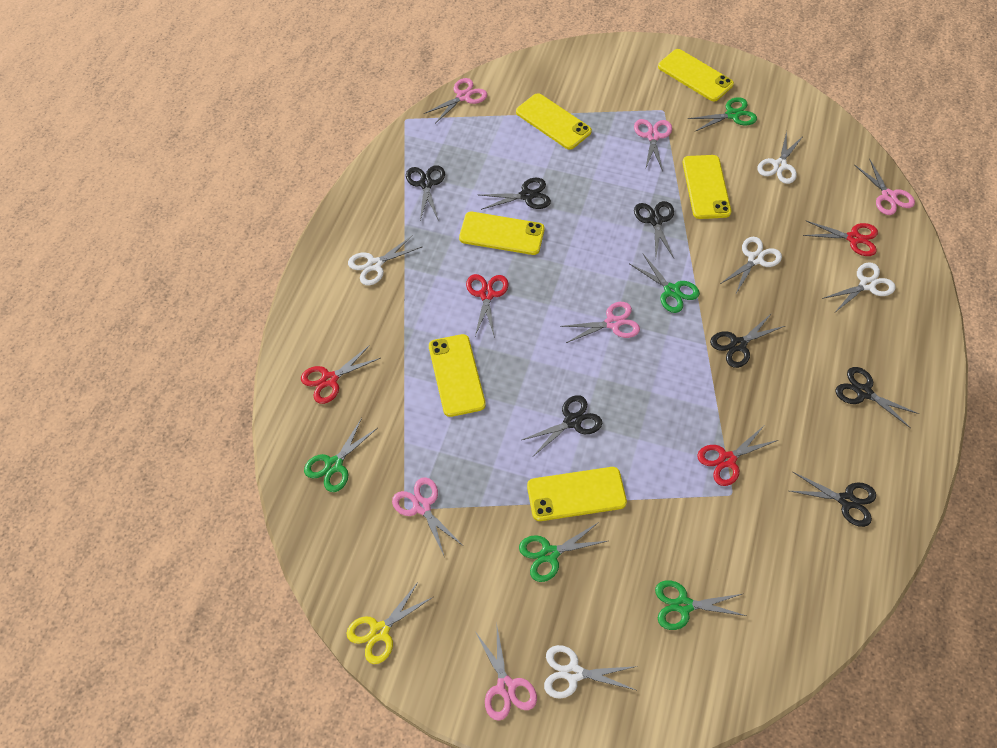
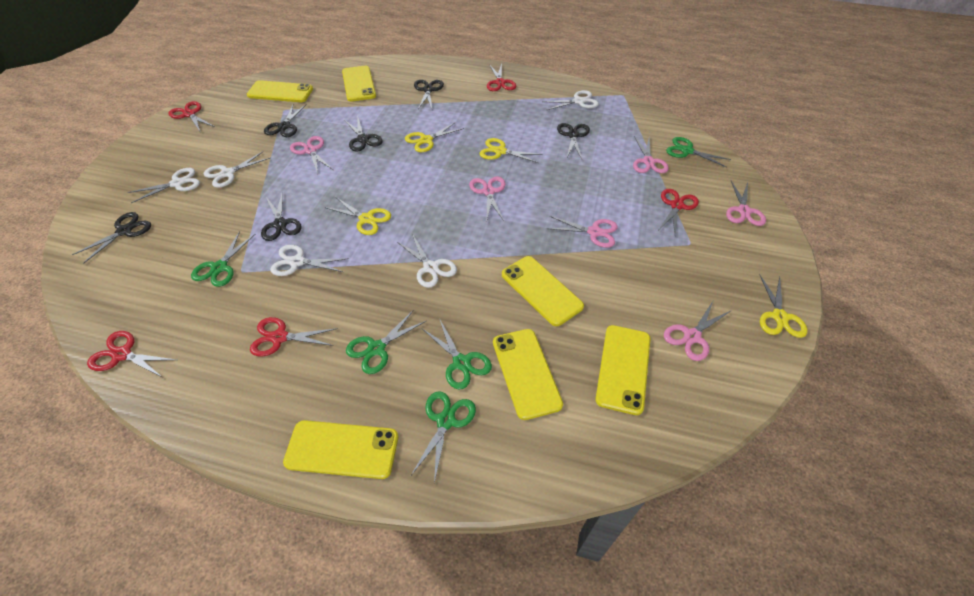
black scissors: [406,165,445,220] [480,178,551,210] [522,395,602,456] [634,201,674,258] [710,313,785,368] [790,472,876,527] [836,367,919,428] = 7 -> [72,212,151,264] [261,192,302,241] [264,104,307,137] [344,118,383,152] [414,80,444,109] [557,123,590,159] = 6
red scissors: [301,345,381,404] [466,274,508,338] [697,426,778,486] [803,220,878,256] = 4 -> [87,331,177,377] [168,101,215,131] [250,317,338,356] [487,64,516,91] [659,189,699,236] = 5
yellow scissors: [346,581,433,664] = 1 -> [324,197,391,235] [405,122,464,152] [479,138,542,163] [760,275,808,338] = 4

